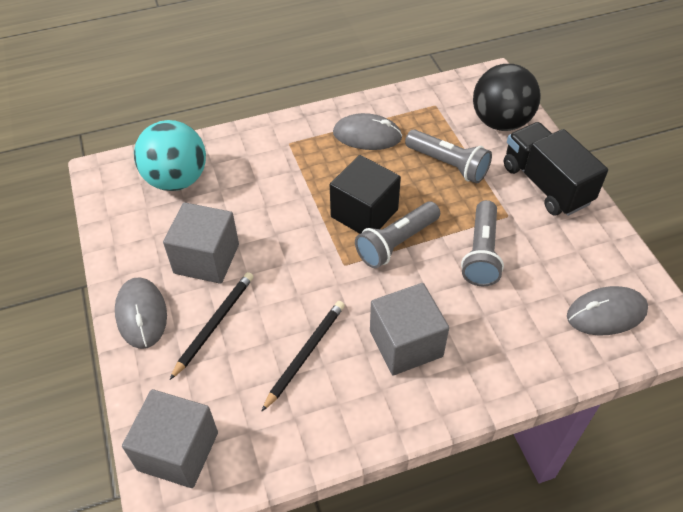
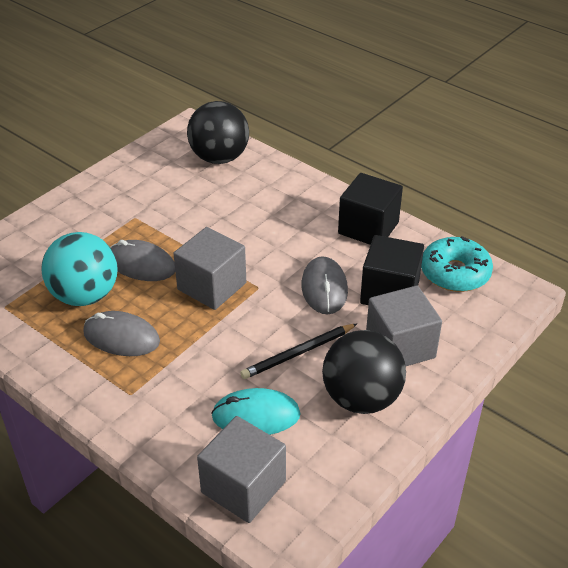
black ball: [473,64,541,131] = 1 -> [187,101,249,164] [322,330,406,414] = 2
black cube: [330,155,401,234] = 1 -> [338,173,403,245] [360,235,424,305] = 2
black pencil: [170,272,254,380] [261,301,345,412] = 2 -> [240,324,357,379] = 1
black truck: [504,122,608,216] = 1 -> none = 0
grey flashlight: [355,201,440,268] [405,129,492,183] [461,200,504,286] = 3 -> none = 0
turquoise donut: none = 0 -> [421,236,493,292] = 1
turquoise mouse: none = 0 -> [211,388,301,435] = 1

